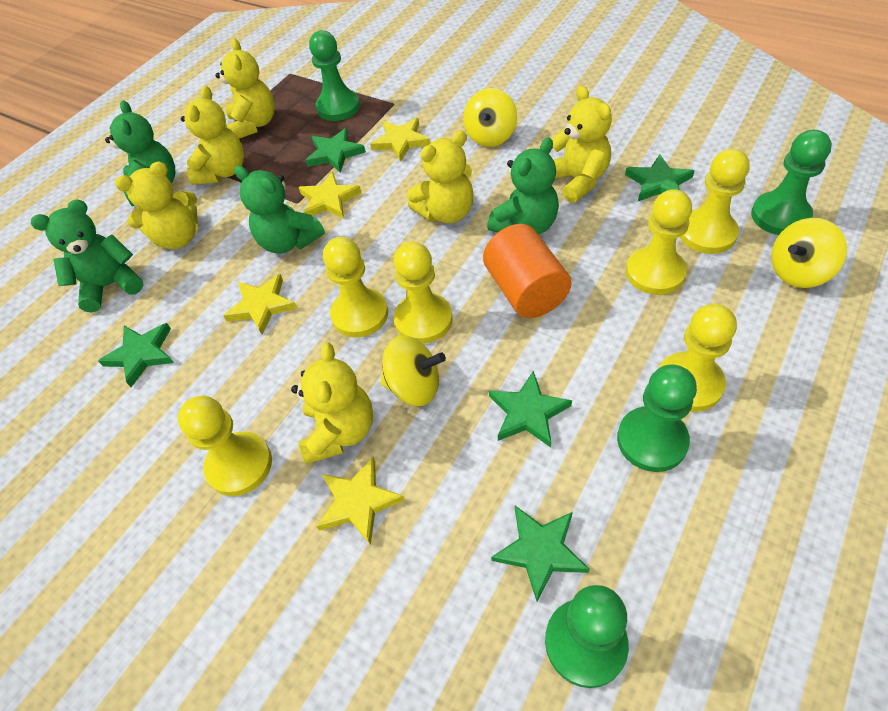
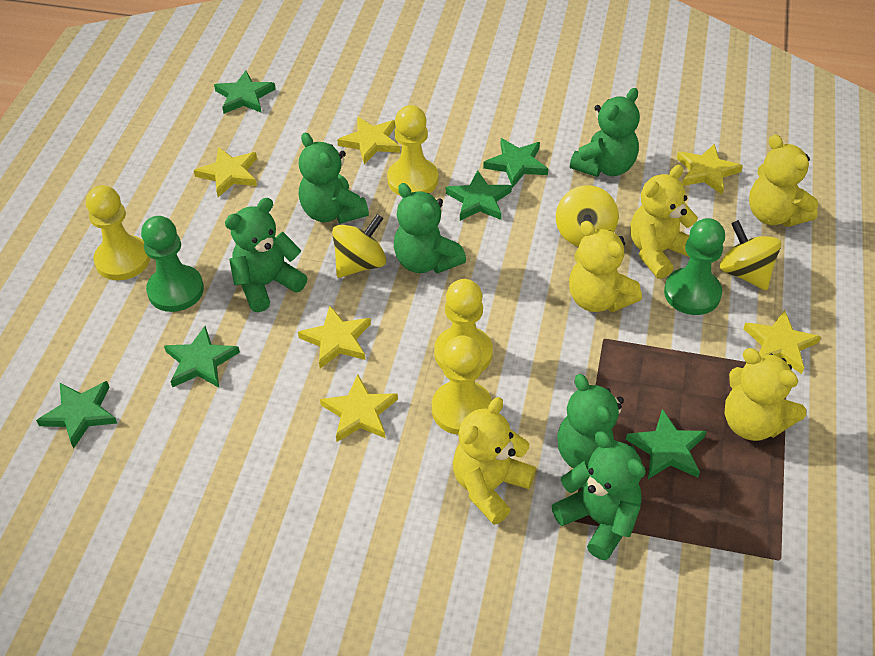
green pawn: [309,30,360,121] [545,585,629,688] [617,364,697,472] [751,130,832,235] = 4 -> [141,216,204,312] [664,218,725,315] = 2
green star: [98,323,174,387] [306,128,366,173] [489,371,572,447] [491,506,590,602] [625,154,694,201] = 5 -> [36,381,117,449] [164,326,240,388] [214,70,276,114] [446,170,512,221] [483,138,548,188] [626,409,707,479] = 6
green teddy bear: [31,199,144,312] [105,100,175,206] [234,165,325,254] [487,138,559,235] = 4 -> [225,198,307,312] [299,133,369,224] [394,183,466,274] [552,431,646,560] [557,374,636,468] [570,88,640,177] = 6
orange cylinder: [483,224,572,318] = 1 -> none = 0
yellow pawn: [178,396,272,496] [323,237,388,338] [394,242,453,344] [626,189,692,295] [659,304,737,412] [680,149,750,254] = 6 -> [86,185,150,280] [387,105,438,196] [432,336,492,435] [434,279,493,371] = 4
yellow star: [223,274,297,335] [298,172,361,219] [316,457,405,545] [370,118,430,162] = 4 -> [194,147,257,197] [298,305,371,369] [320,374,398,442] [337,117,400,164] [677,144,743,194] [743,310,821,374] = 6
yellow teddy bear: [115,162,198,249] [181,86,244,185] [215,39,275,139] [291,343,373,464] [407,131,474,224] [552,86,612,203] = 6 -> [453,397,536,525] [569,221,642,312] [630,165,698,279] [724,348,806,441] [749,134,819,227] = 5

